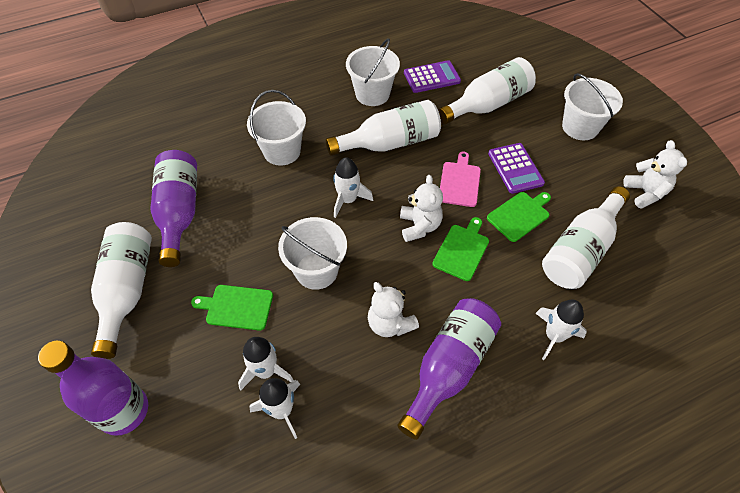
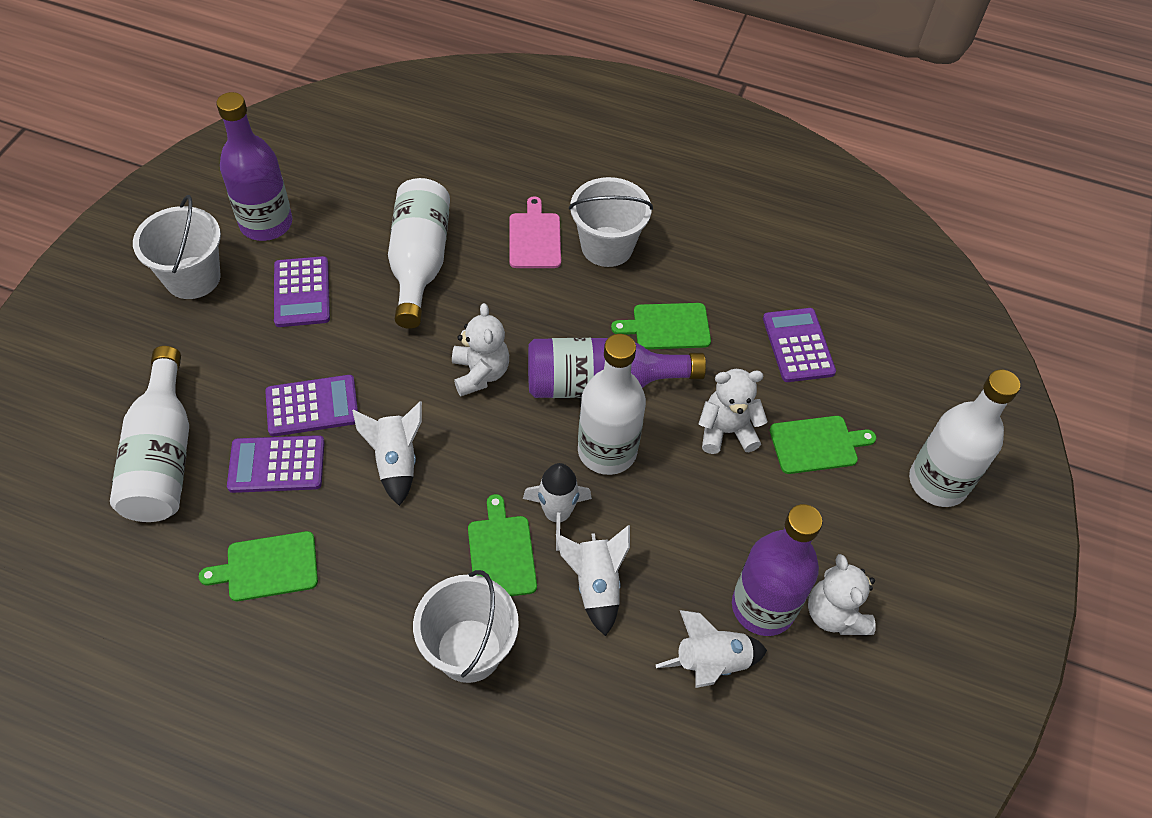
green cutting board: [191,285,273,331] [432,217,489,281] [487,192,551,242] = 3 -> [199,531,318,601] [468,494,537,596] [611,303,711,349] [770,416,876,474] = 4
purple calculator: [404,60,461,93] [488,143,545,194] = 2 -> [227,435,325,493] [265,375,358,437] [274,256,330,327] [763,308,836,382] = 4
white bucket: [247,90,306,166] [278,217,347,290] [346,38,400,106] [562,73,623,140] = 4 -> [133,195,221,299] [413,570,519,683] [569,177,653,267] = 3

